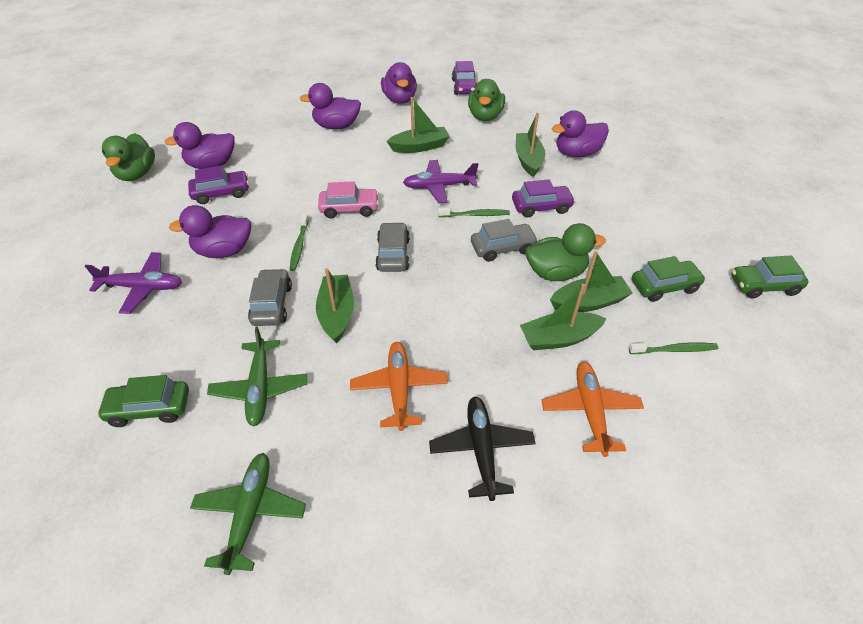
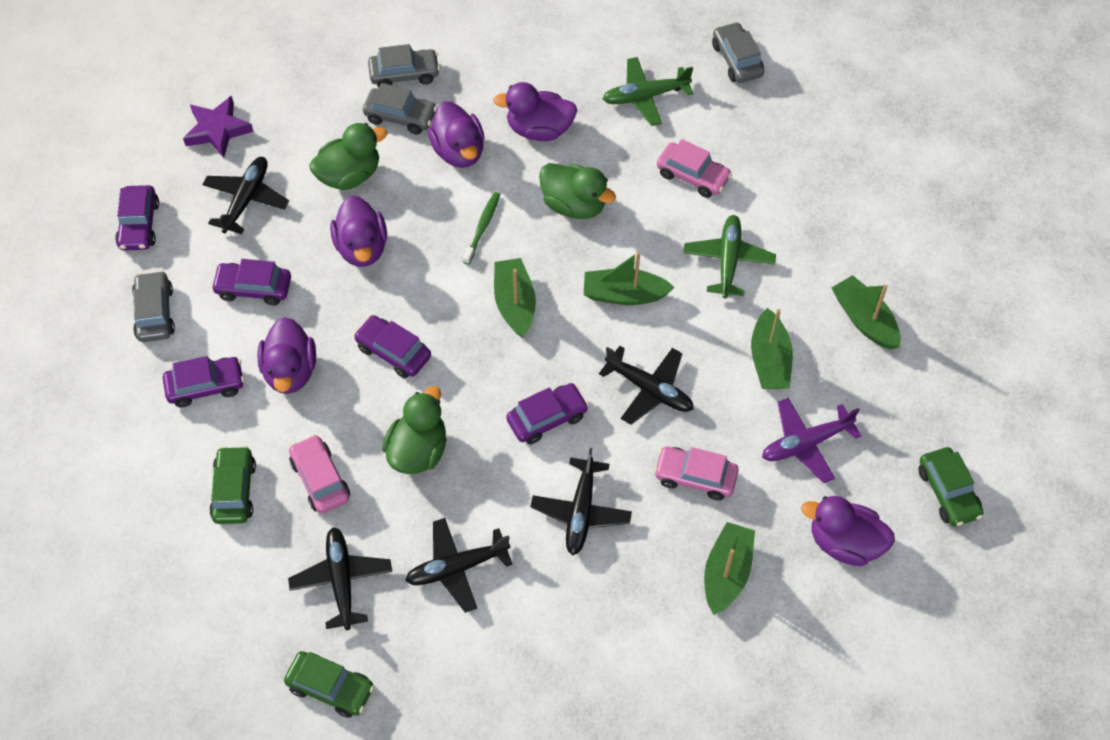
black plane: [429,396,536,501] = 1 -> [202,157,289,234] [288,527,392,630] [405,518,513,613] [530,448,632,556] [599,346,694,425] = 5
green toothbrush: [289,214,309,271] [438,208,510,217] [629,343,718,354] = 3 -> [463,192,500,265] = 1
grey car: [248,268,292,326] [375,222,410,272] [471,219,538,262] = 3 -> [132,270,175,342] [363,83,437,134] [368,44,440,87] [712,22,764,83] = 4
orange plane: [350,342,448,431] [542,362,644,457] = 2 -> none = 0
pink car: [318,181,379,218] = 1 -> [289,434,350,514] [654,447,739,500] [657,139,732,198] = 3
purple car: [188,166,249,204] [452,61,477,95] [512,179,575,217] = 3 -> [115,185,159,251] [163,356,244,407] [211,259,291,305] [354,315,431,378] [506,383,589,444] = 5
purple plane: [85,252,182,314] [403,160,478,203] = 2 -> [762,398,861,483] = 1
purple star: none = 0 -> [183,96,254,158] = 1

